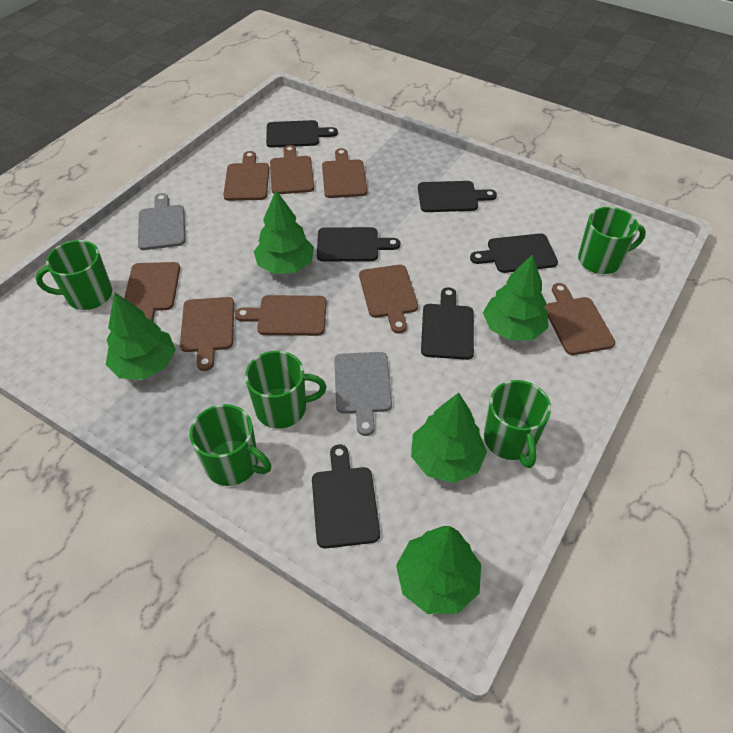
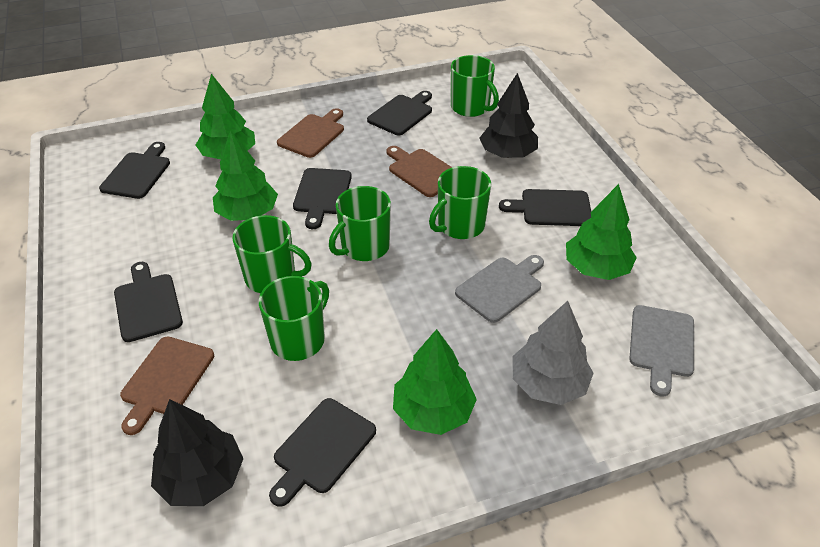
black tree: none = 0 -> [151,399,243,506] [479,73,538,158] = 2
brown cutting board: [124,262,180,321] [180,297,234,371] [223,151,269,201] [235,295,327,336] [270,145,314,194] [322,148,367,198] [359,265,418,333] [545,283,615,355] = 8 -> [120,336,214,435] [277,108,344,158] [386,146,452,197] = 3
green tree: [106,293,176,380] [254,190,314,274] [396,526,481,614] [411,393,487,483] [483,254,548,340] = 5 -> [196,74,255,159] [213,130,278,221] [393,329,477,435] [566,184,637,280] = 4
grey tree: none = 0 -> [512,301,594,405] = 1

